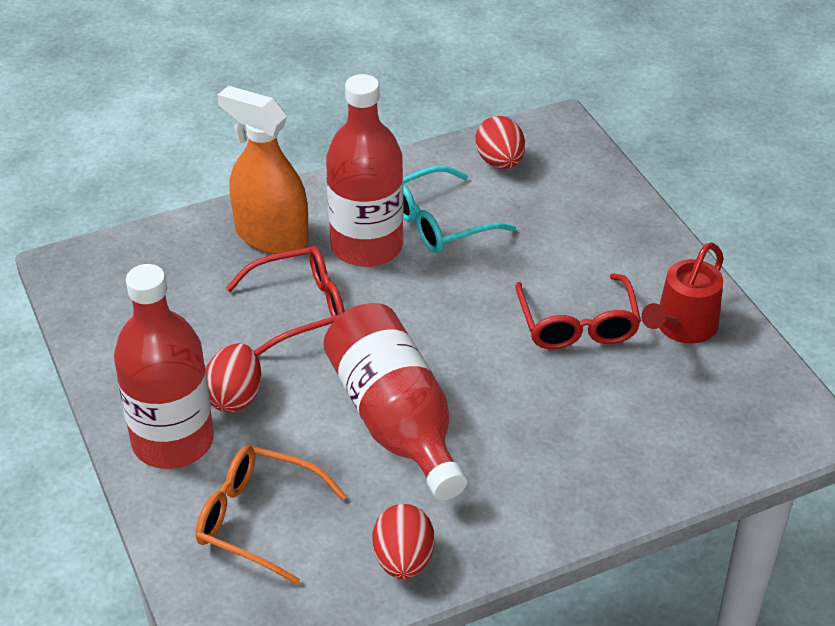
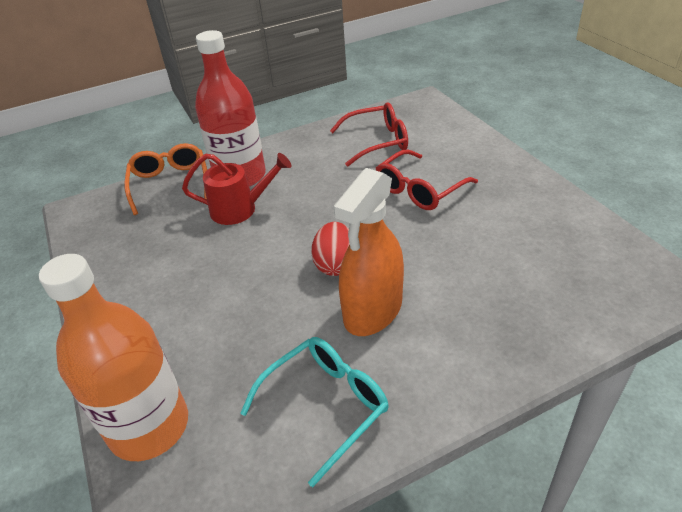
orange bottle: none = 0 -> [39,254,188,461] = 1
red bottle: [114,264,214,469] [323,303,467,501] [326,74,404,267] = 3 -> [195,30,266,187] = 1
red egg: [206,343,261,413] [372,504,434,579] [475,116,525,169] = 3 -> [311,222,350,276] = 1

